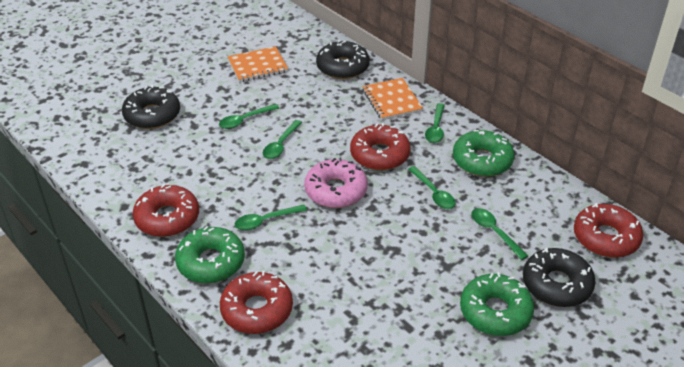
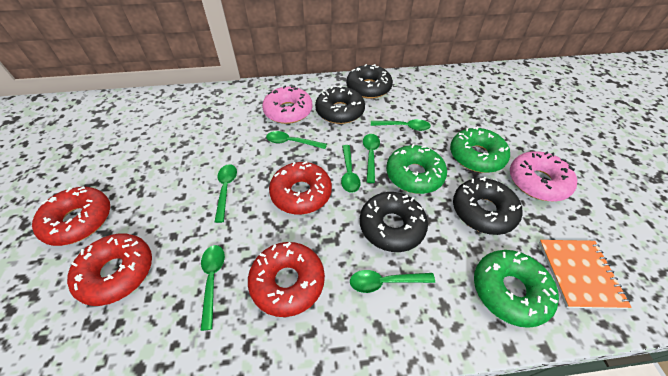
black donut: [122,85,180,129] [316,40,370,79] [523,248,596,307] = 3 -> [315,85,365,124] [346,64,393,99] [360,192,428,252] [453,177,523,235] = 4
green spoon: [219,104,279,129] [235,205,307,231] [263,120,302,159] [408,166,456,209] [425,103,445,143] [471,208,528,260] = 6 -> [200,245,225,331] [215,164,237,223] [266,131,327,149] [341,145,360,193] [350,270,435,293] [363,134,380,183] [371,119,431,131] = 7
orange notebook: [228,46,288,82] [362,78,423,120] = 2 -> [539,240,632,309] = 1
pink donut: [304,157,368,208] = 1 -> [262,85,312,124] [510,151,577,201] = 2

